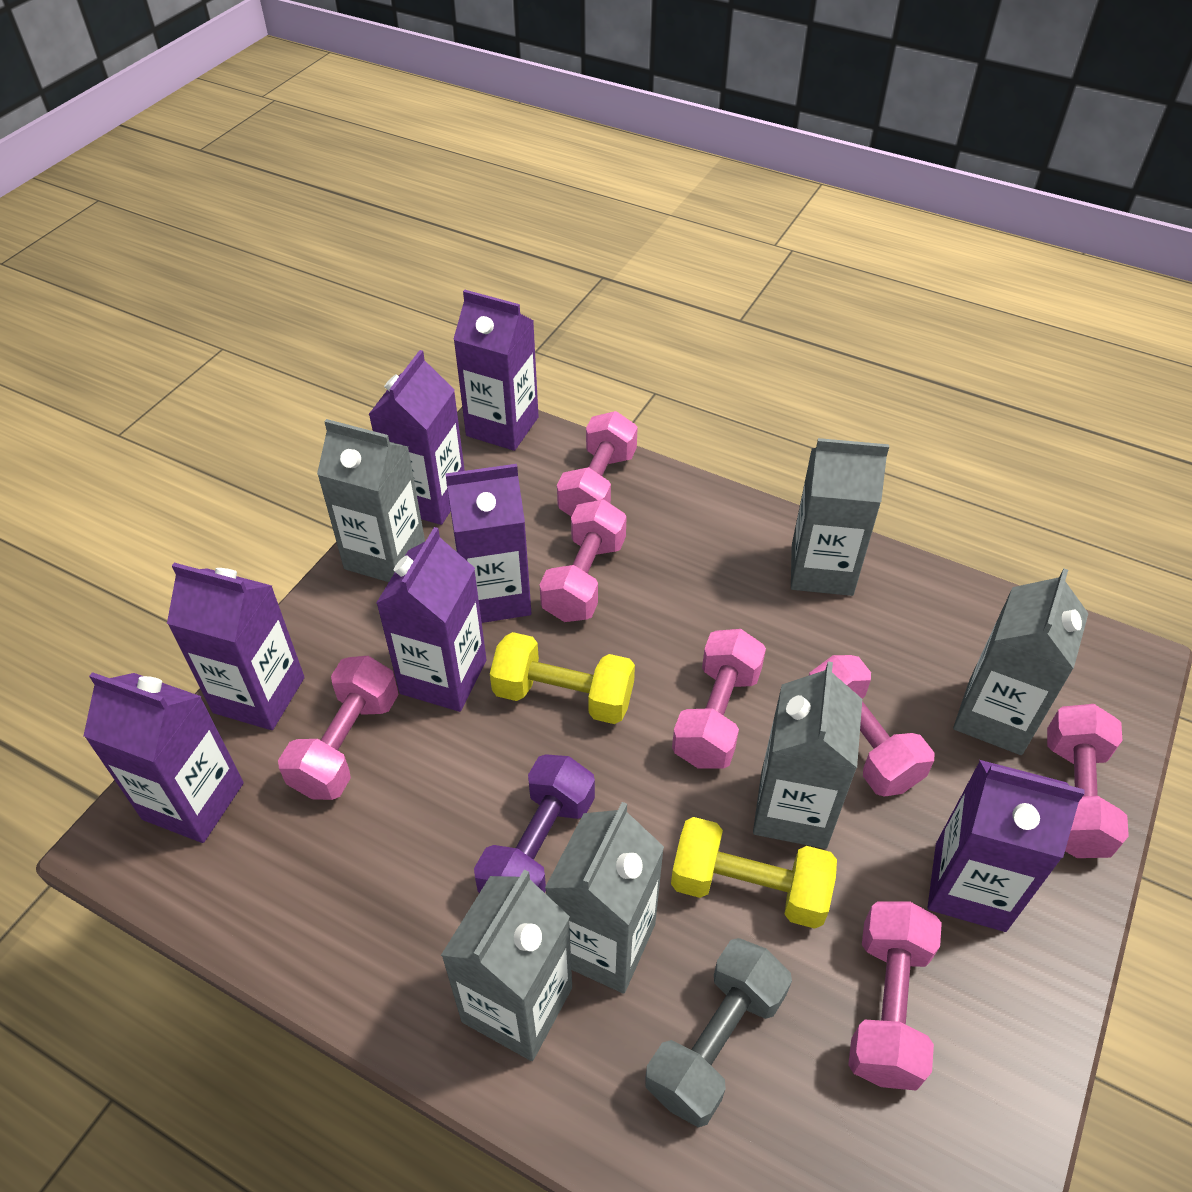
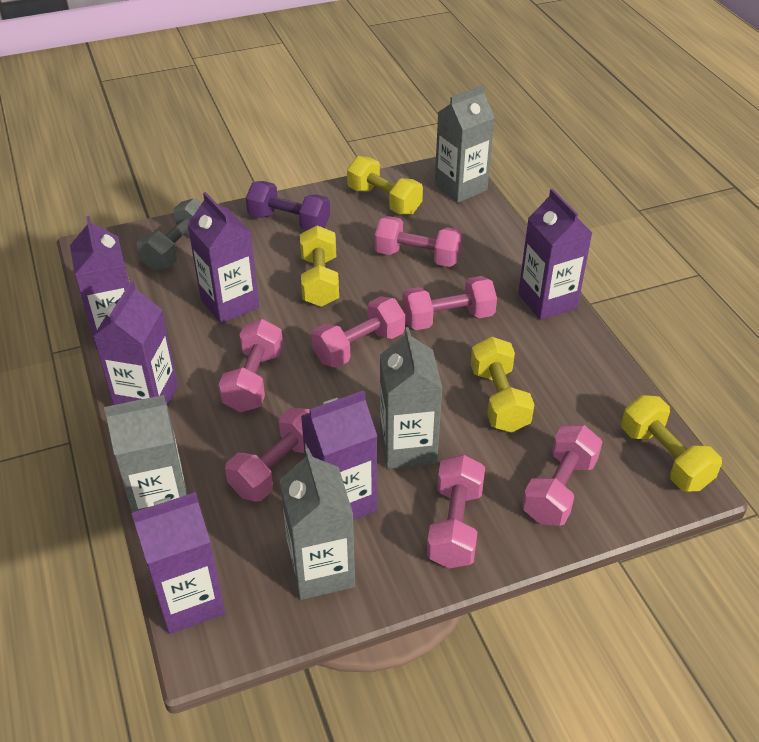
grey carton: [317,419,425,582] [441,869,572,1061] [545,802,664,994] [753,661,862,849] [791,438,889,596] [953,569,1088,755] = 6 -> [104,395,187,513] [280,448,355,600] [380,327,443,469] [435,85,495,203] = 4
purple carton: [83,672,244,843] [167,563,305,730] [369,350,465,525] [376,527,487,712] [445,464,531,623] [453,290,539,451] [927,760,1085,932] = 7 -> [70,216,130,349] [93,281,178,406] [132,492,225,634] [187,192,259,324] [301,390,377,520] [518,188,592,320] = 6
yellow dumbbell: [490,632,635,724] [671,817,837,929] = 2 -> [300,225,339,307] [347,156,423,215] [471,336,534,433] [621,395,722,492] = 4

